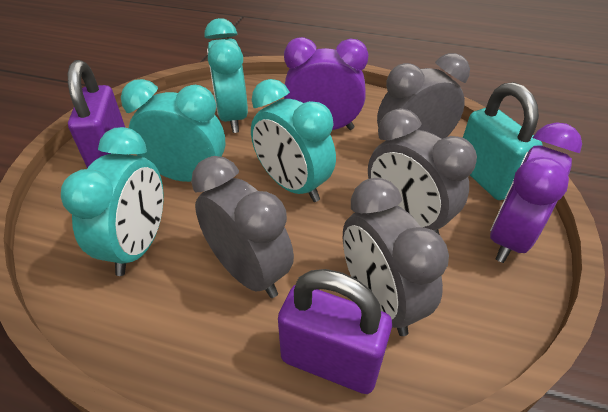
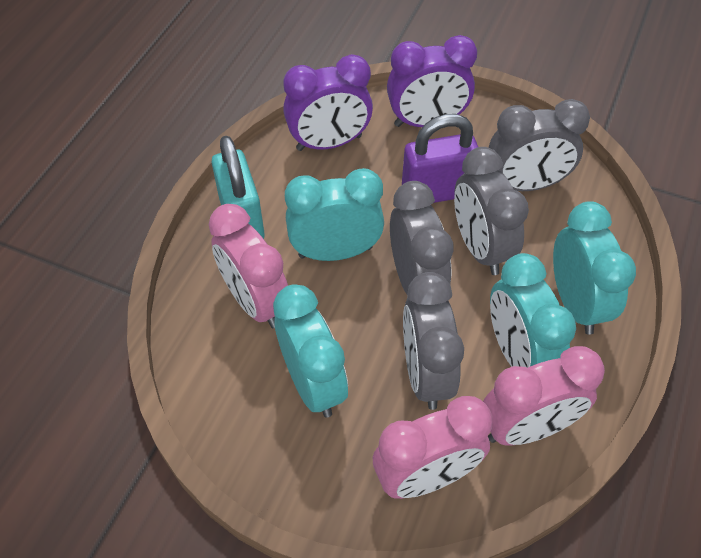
pink clock: none = 0 -> [209,204,288,328] [373,396,492,499] [483,346,605,446] = 3
purple padlock: [68,60,126,168] [278,269,392,394] = 2 -> [402,114,478,203] = 1

